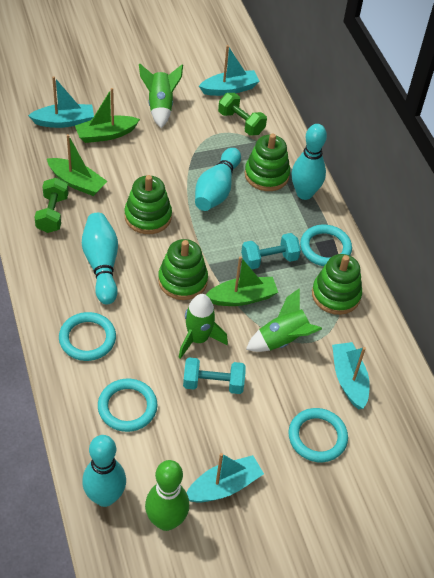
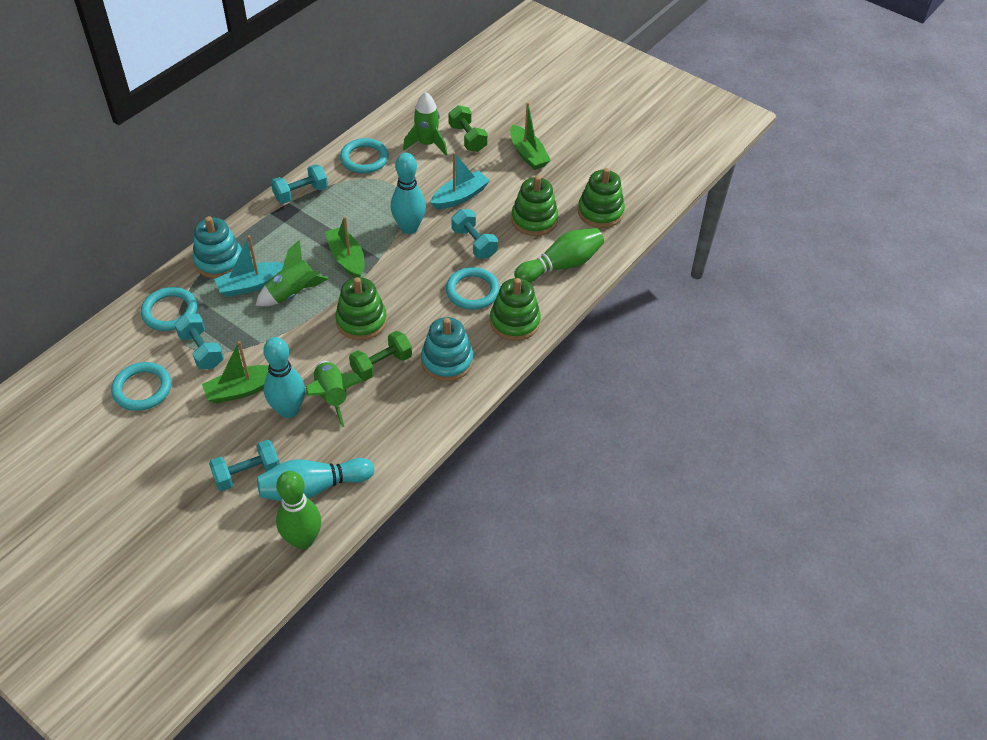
green bowling pin: [145,460,189,531] = 1 -> [276,471,321,549] [514,228,604,283] = 2
turquoise boat: [28,76,94,128] [187,453,264,503] [199,45,260,96] [332,342,370,410] = 4 -> [214,235,284,297] [430,152,490,209] = 2
turquoise bowling pin: [82,213,118,305] [82,435,126,507] [195,148,241,211] [291,124,327,200] = 4 -> [257,458,374,501] [263,337,305,418] [391,153,426,234] = 3
turquoise dumbbell: [183,358,246,394] [241,233,301,269] = 2 -> [174,314,224,369] [209,440,280,491] [271,164,328,204] [451,209,498,259] = 4
turquoise stacking toy: none = 0 -> [193,216,242,279] [421,317,473,381] = 2

